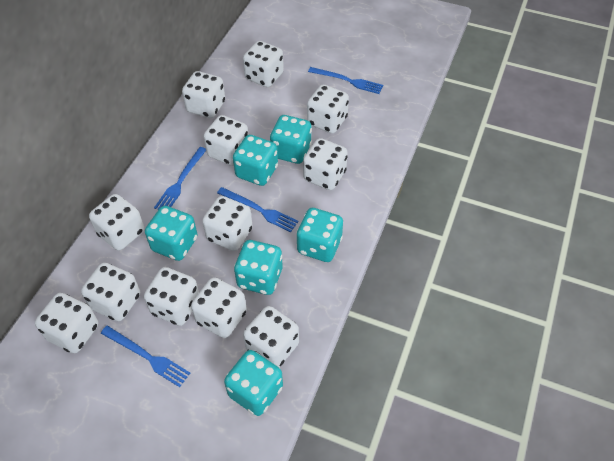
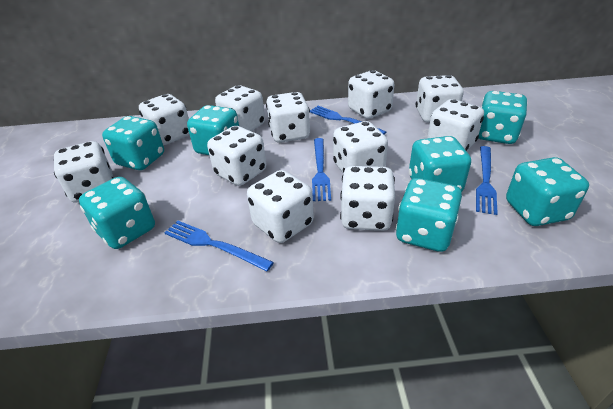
turquoise dice: [145,206,198,261] [224,350,283,416] [233,135,278,186] [234,240,282,295] [270,115,312,164] [296,208,343,262] = 6 -> [79,177,155,249] [102,116,164,170] [187,105,239,155] [396,178,462,252] [409,136,471,192] [479,91,528,144] [506,157,589,226] = 7
white dice: [35,293,98,353] [81,263,140,321] [89,194,144,250] [144,267,199,326] [182,71,225,118] [191,277,247,338] [202,196,253,251] [204,115,249,166] [243,41,284,87] [243,306,299,367] [303,138,348,190] [307,85,349,134] = 12 -> [54,141,113,203] [139,94,190,145] [207,126,266,186] [215,85,265,131] [247,170,314,243] [266,92,310,143] [333,121,388,173] [340,166,395,231] [348,70,395,119] [416,75,464,123] [427,99,484,151] = 11

